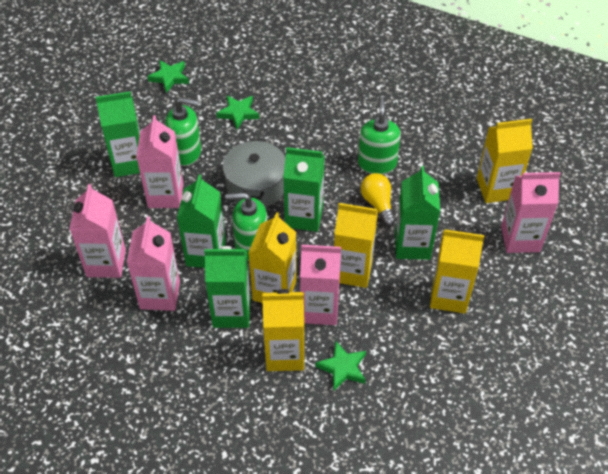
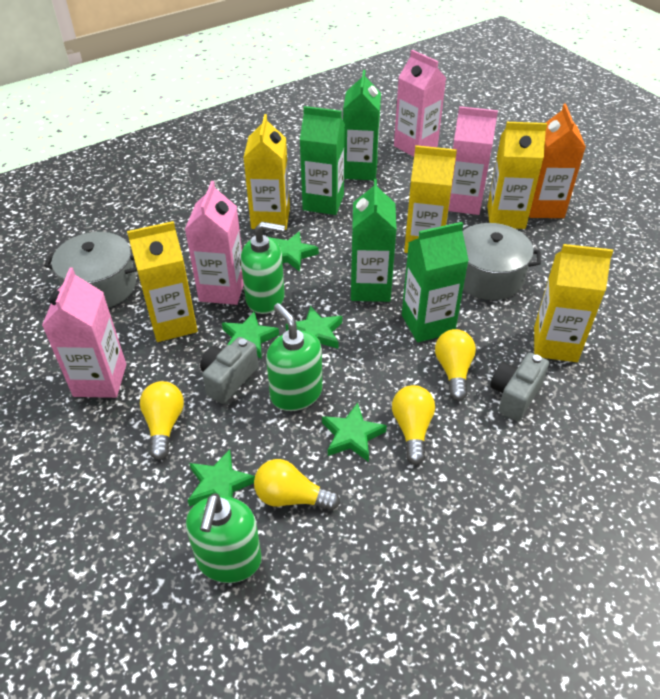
green carton: [96,91,140,177] [177,175,226,268] [204,246,251,328] [283,147,325,232] [395,166,440,260] = 5 -> [300,106,345,215] [343,70,381,180] [351,179,397,302] [402,222,469,342] = 4
green star: [147,60,189,93] [216,95,260,129] [315,341,366,391] = 3 -> [188,449,255,506] [222,311,279,359] [272,231,319,272] [286,306,342,348] [322,403,387,462] = 5
grey camera: none = 0 -> [200,337,258,404] [490,353,549,421] = 2
grey pot: [223,140,285,207] = 1 -> [44,232,137,308] [463,223,541,300] = 2
orange carton: none = 0 -> [529,104,586,218] = 1
pink carton: [70,184,126,278] [127,217,180,311] [136,115,183,208] [300,245,341,325] [501,172,561,253] = 5 -> [42,268,126,398] [185,181,244,305] [394,50,446,157] [448,106,498,215] = 4
yellow light bulb: [361,173,396,226] = 1 -> [140,381,184,460] [254,459,340,511] [392,385,435,465] [435,329,476,401] = 4

